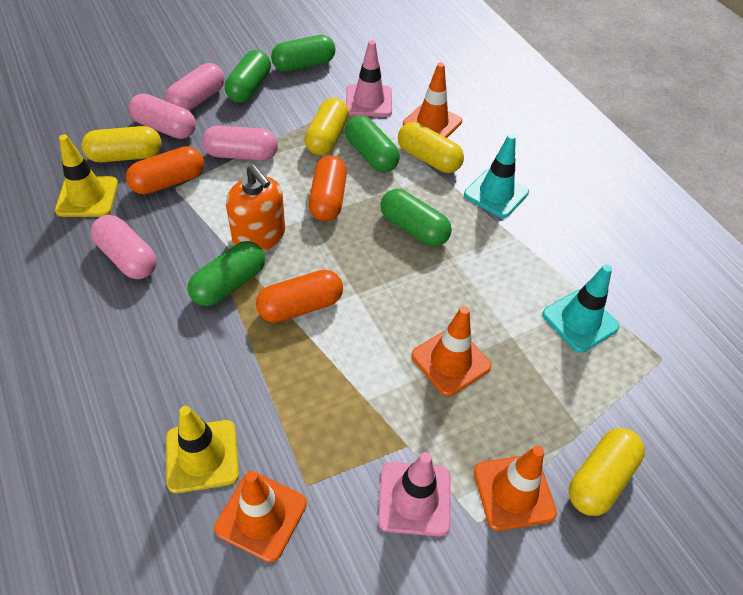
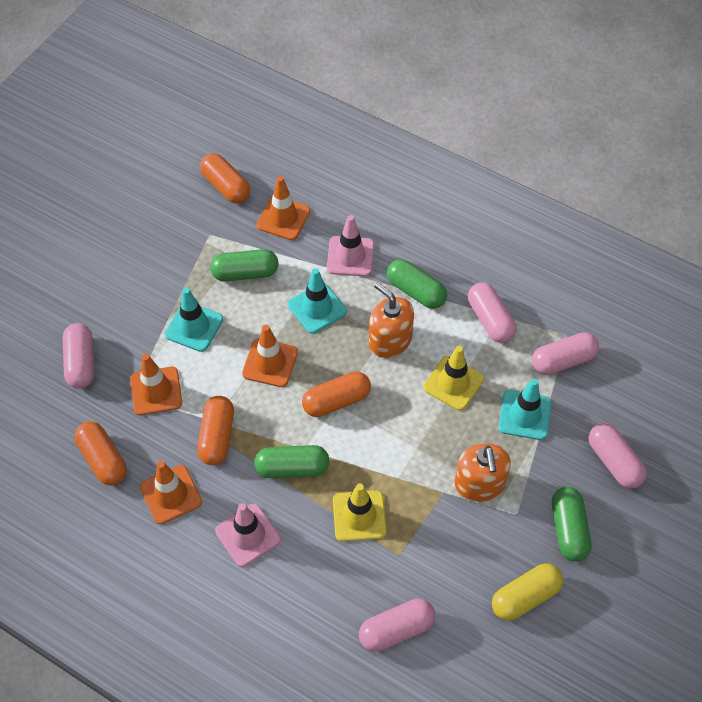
green capsule: [188,241,265,306] [225,50,271,103] [271,35,335,72] [345,115,400,172] [380,189,452,247] = 5 -> [210,249,278,282] [254,445,329,478] [387,259,447,309] [552,487,592,562] = 4
orange capsule: [126,146,204,195] [256,270,343,323] [309,156,347,221] = 3 -> [74,421,127,485] [197,396,234,465] [200,153,250,203] [302,371,371,417] = 4
orange soap dispenser: [226,165,285,251] = 1 -> [369,282,414,358] [454,443,511,502] = 2
pink capsule: [91,215,157,279] [129,93,196,139] [165,63,224,111] [202,126,278,161] = 4 -> [63,323,94,389] [359,598,435,652] [468,282,516,343] [532,332,599,375] [589,423,647,489] = 5
turquoise traffic cone: [464,134,529,218] [542,264,620,353] = 2 -> [165,288,223,352] [288,268,347,334] [498,379,551,440] = 3
yellow capsule: [81,126,162,162] [305,98,349,156] [398,122,464,173] [569,428,645,516] = 4 -> [492,563,563,621] = 1

